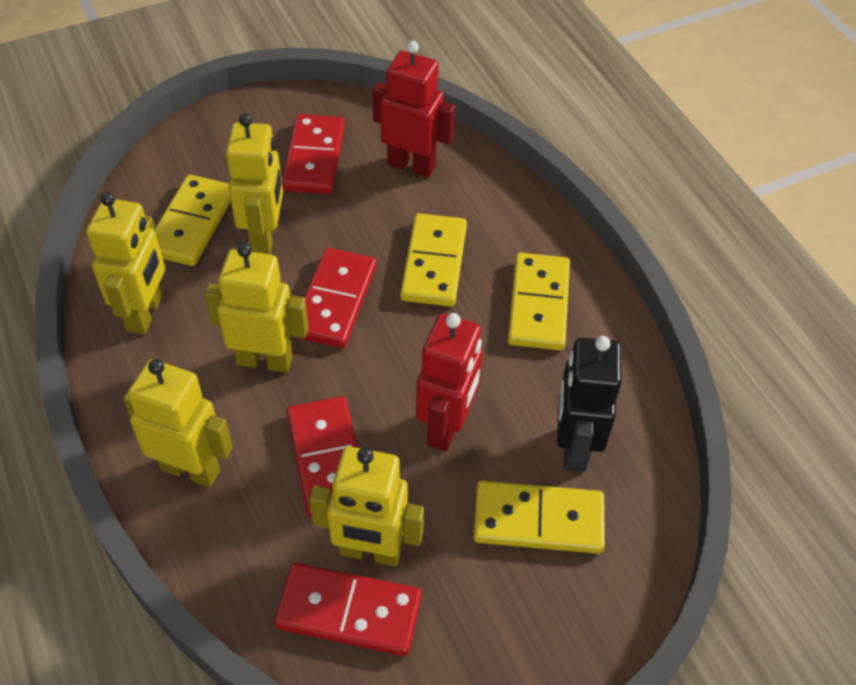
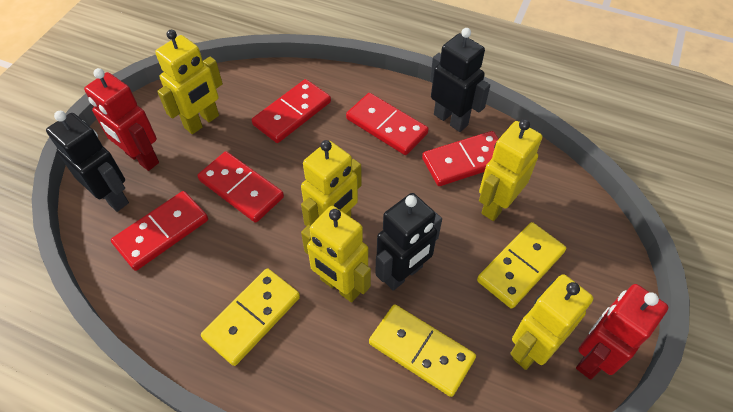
black robot: [557,336,622,472] = 1 -> [46,111,129,212] [375,193,442,291] [430,28,490,132] = 3
red domino: [274,563,422,656] [282,114,345,194] [287,396,358,518] [294,248,376,348] = 4 -> [111,191,208,271] [197,151,284,223] [252,79,331,143] [346,93,429,155] [422,131,499,186] = 5
yellow domino: [155,175,231,266] [400,213,467,307] [473,481,605,554] [508,253,570,350] = 4 -> [201,268,300,366] [369,305,476,397] [477,222,566,309] = 3

